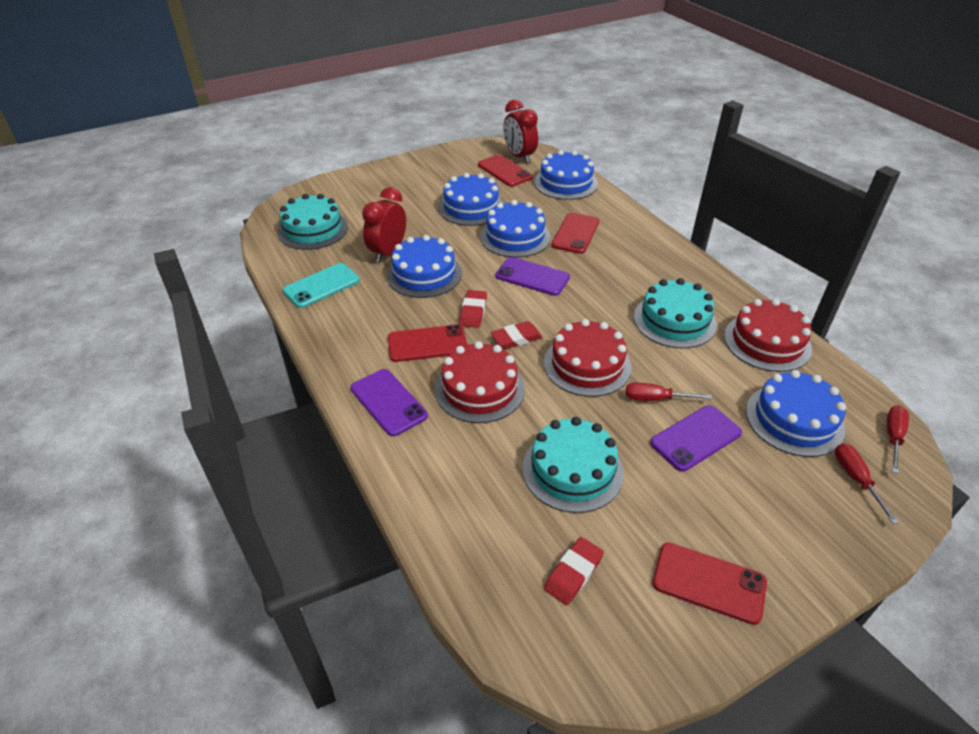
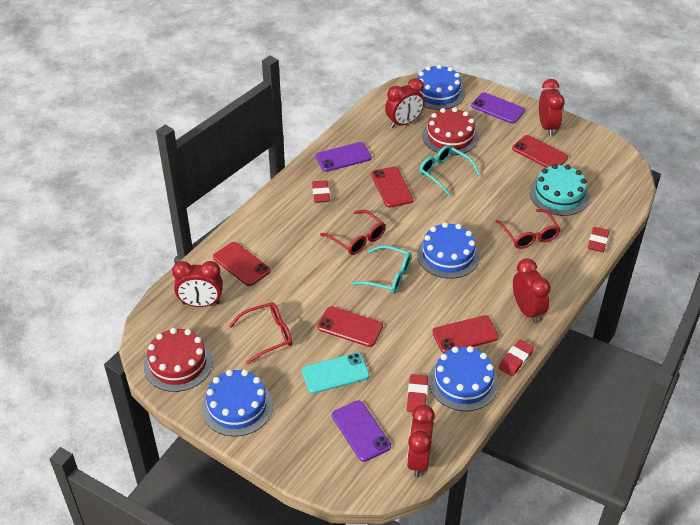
blue cake: [386,235,462,298] [438,173,504,226] [480,200,551,258] [534,150,598,200] [746,370,846,457] = 5 -> [202,370,273,436] [417,64,465,110] [417,222,480,279] [429,346,499,411] = 4
red cake: [435,341,525,423] [544,319,631,397] [724,299,812,372] = 3 -> [144,328,213,392] [422,107,479,155] = 2
red clock: [362,187,406,263] [504,100,538,163] = 2 -> [172,261,223,307] [385,78,425,128] [407,405,435,478] [513,258,551,323] [539,79,565,136] = 5
red eraser: [459,290,487,328] [491,321,543,349] [544,537,604,605] = 3 -> [312,180,330,203] [407,374,428,412] [498,340,534,376] [588,227,609,252] = 4
red glasses: none = 0 -> [229,302,292,364] [320,210,386,255] [495,209,560,249] = 3
red phone: [388,324,467,362] [478,155,533,187] [552,213,599,254] [652,542,767,625] = 4 -> [213,242,270,286] [317,306,383,347] [371,167,413,208] [432,315,499,353] [512,135,568,168] = 5
red screwdriver: [626,382,712,401] [835,443,899,524] [887,405,909,473] = 3 -> none = 0
turquoise cake: [277,194,348,250] [522,417,624,513] [634,278,717,348] = 3 -> [530,164,590,216] = 1
turquoise glasses: none = 0 -> [351,245,412,294] [419,145,480,197] = 2

